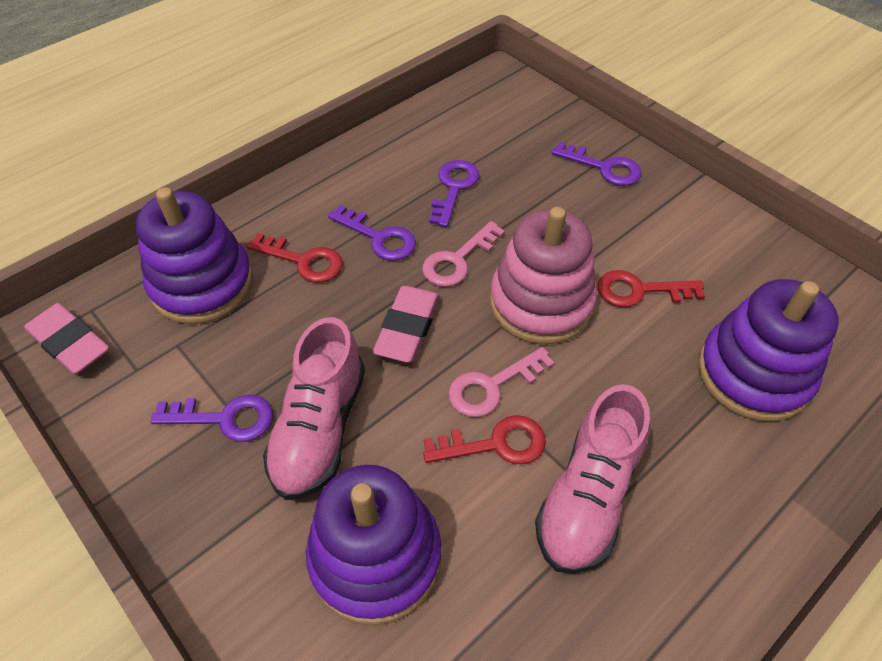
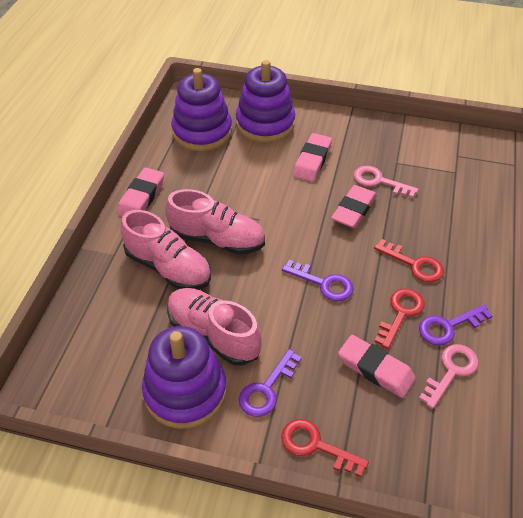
pink eraser: [24,303,109,375] [373,286,440,363] = 2 -> [117,168,164,217] [293,133,332,182] [331,185,377,228] [338,335,416,398] = 4
pink shoe: [263,317,365,500] [535,384,650,574] = 2 -> [121,210,211,290] [165,189,265,255] [167,288,262,366] = 3
pink stacking toy: [490,207,597,344] = 1 -> none = 0
purple key: [150,395,273,442] [328,205,416,261] [429,160,479,227] [551,142,642,186] = 4 -> [239,349,302,417] [282,260,354,301] [419,305,492,346] = 3

